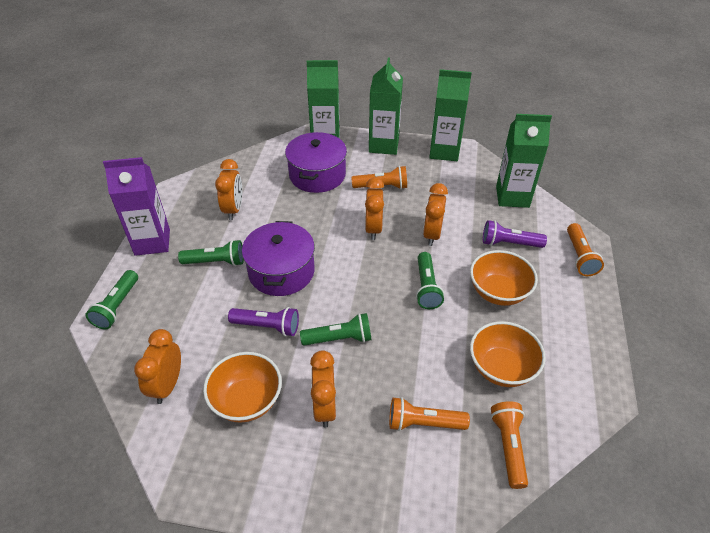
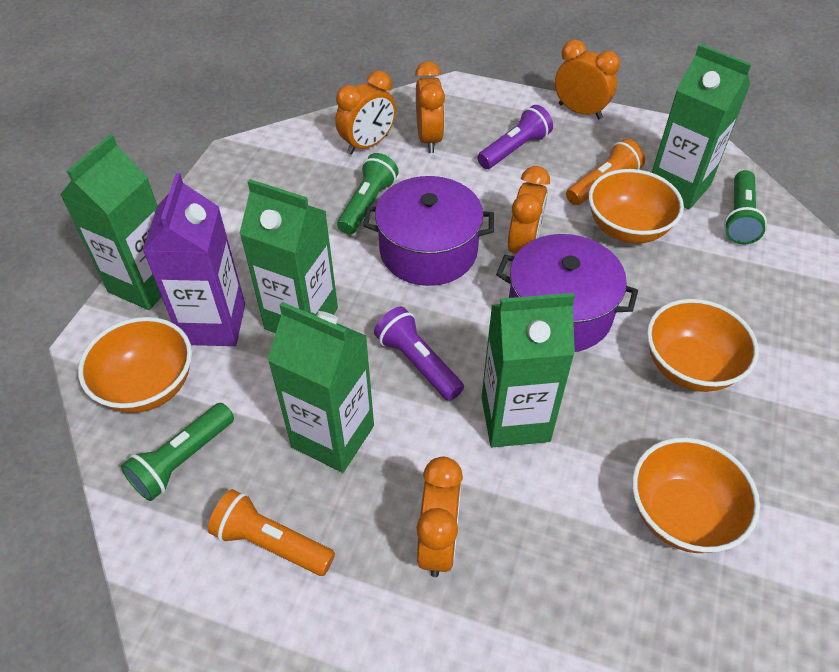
green carton: [307,60,340,139] [369,57,403,155] [429,69,472,161] [496,114,552,208] = 4 -> [60,134,162,310] [239,179,338,333] [268,302,374,473] [481,293,575,447] [652,44,752,210] = 5
green flashlight: [86,270,138,329] [178,240,244,266] [300,313,372,346] [416,252,444,309] = 4 -> [121,403,234,501] [337,153,399,235] [724,170,767,245] = 3
orange bowl: [203,352,282,423] [470,250,538,306] [470,321,546,387] = 3 -> [78,317,192,413] [588,169,684,244] [632,437,760,553] [647,299,759,392] = 4
orange flashlight: [351,166,407,189] [389,397,470,431] [491,401,528,489] [567,223,604,276] = 4 -> [208,489,335,576] [566,139,645,205] = 2

